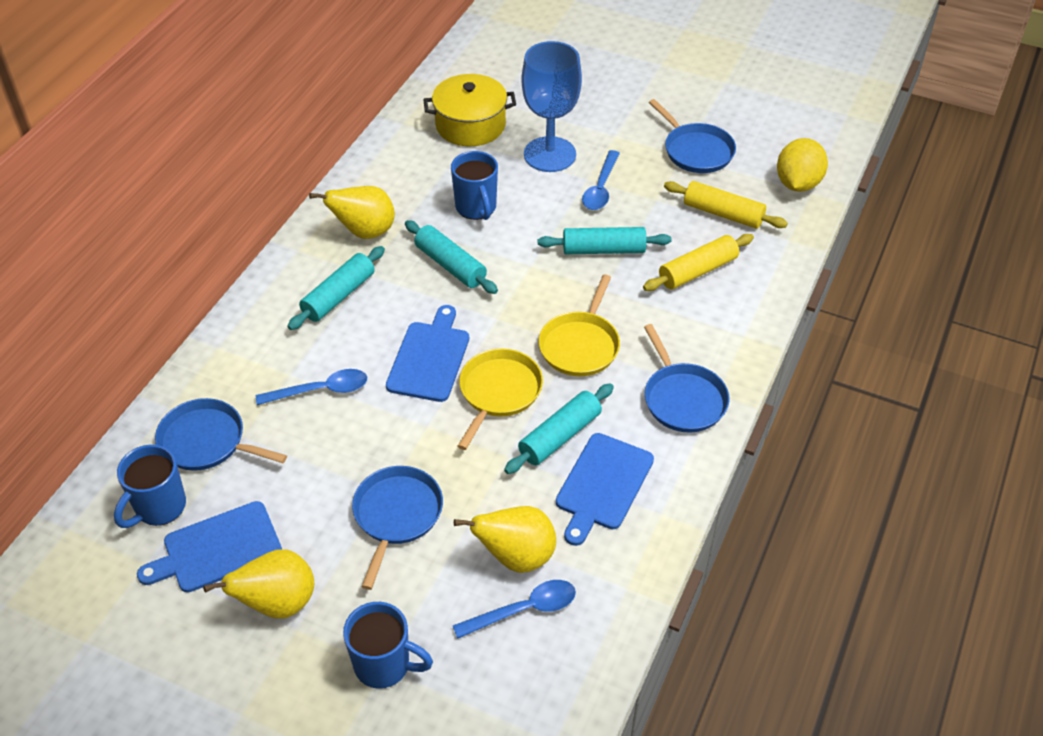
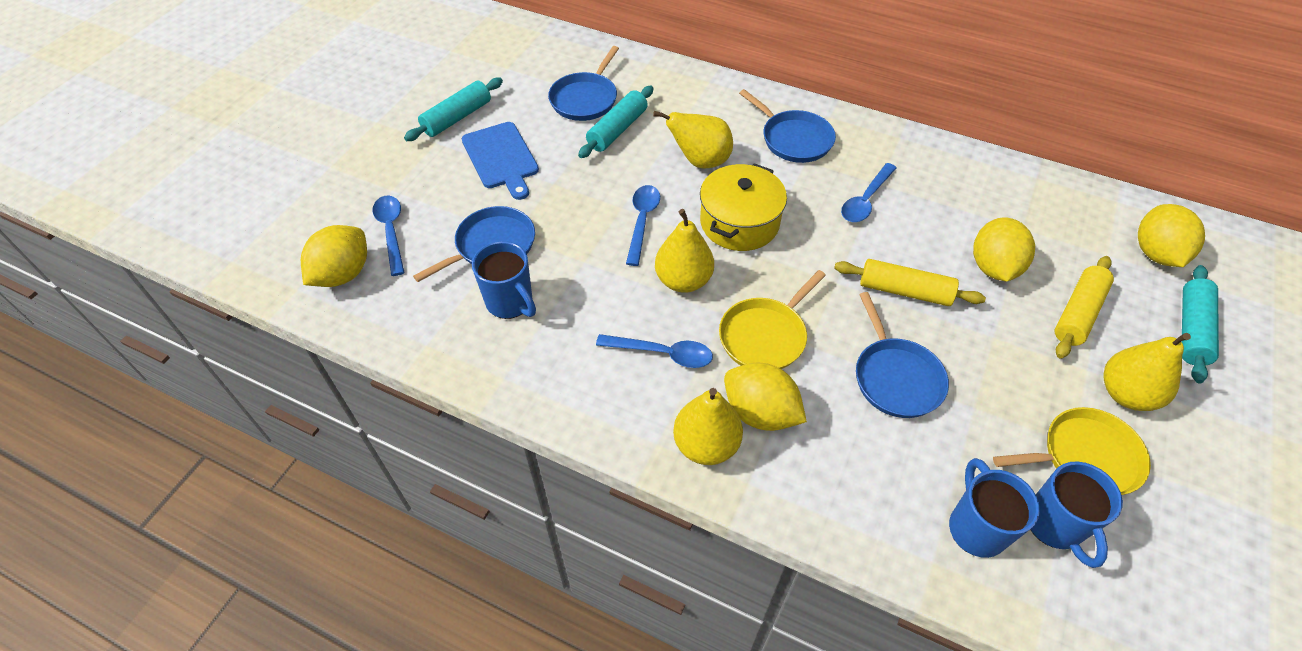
blue cutting board: [137,501,282,593] [386,305,469,402] [556,433,654,546] = 3 -> [462,122,539,200] = 1
blue goblet: [521,41,582,172] = 1 -> none = 0
blue spoon: [256,369,367,405] [453,580,576,639] [582,150,620,210] = 3 -> [373,196,405,276] [596,334,713,368] [626,185,660,266] [841,163,897,222] = 4
turquoise rolling pin: [287,246,385,330] [405,220,498,294] [504,383,614,474] [538,227,672,254] = 4 -> [404,78,503,141] [578,86,653,158] [1182,265,1219,384] = 3
yellow lemon: [777,138,828,192] = 1 -> [301,225,367,287] [724,362,807,431] [973,217,1035,282] [1138,204,1205,267] = 4
yellow pear: [203,549,314,619] [309,186,395,239] [454,506,556,573] = 3 -> [653,111,733,168] [655,209,714,293] [673,388,743,465] [1103,333,1191,411] = 4

